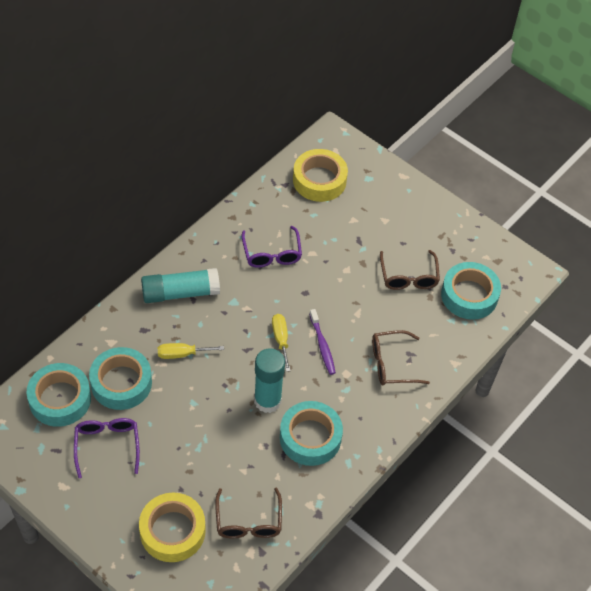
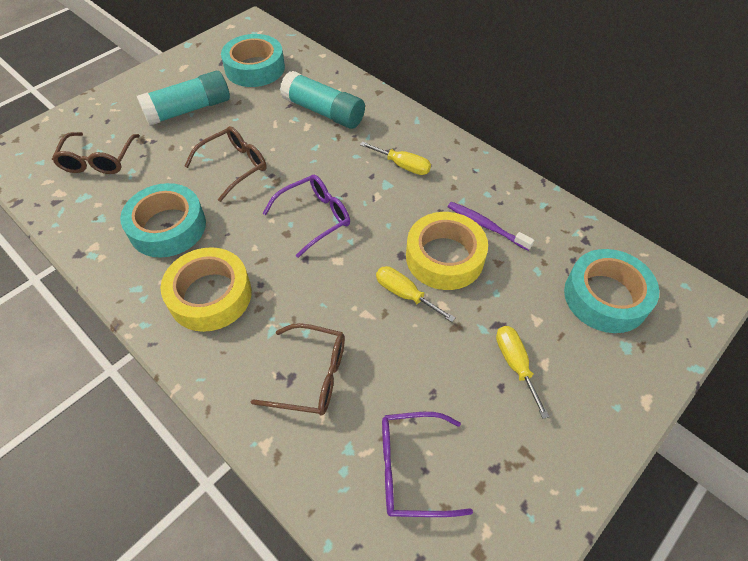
turquoise tape: [26,363,91,427] [89,347,152,410] [280,401,343,466] [441,262,501,320] = 4 -> [120,183,206,258] [221,34,285,87] [564,249,659,333] = 3
yellow screwdriver: [158,343,224,359] [272,314,291,372] = 2 -> [360,142,431,175] [376,266,455,322] [496,326,549,419] = 3

